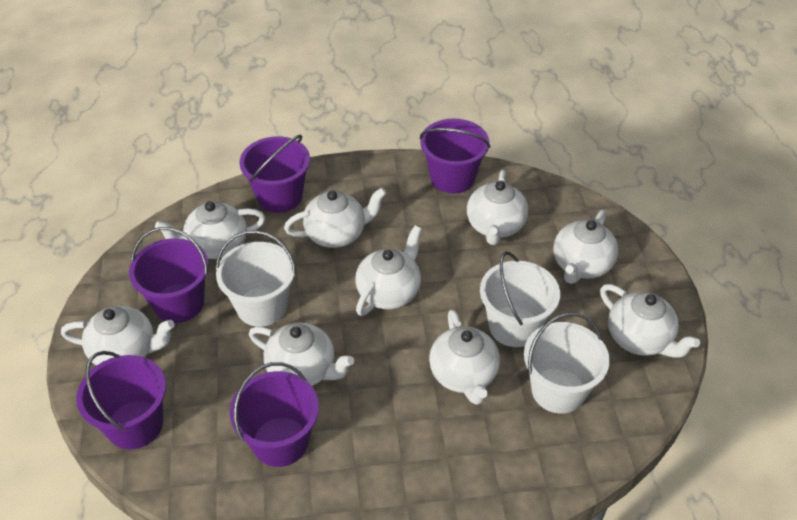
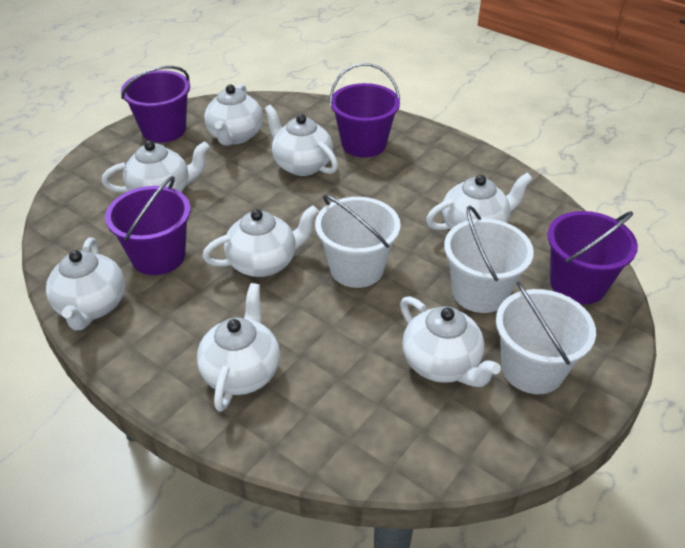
purple bucket: [76,351,166,449] [129,227,209,323] [230,362,319,467] [239,135,310,213] [420,118,490,194] = 5 -> [105,176,191,275] [121,66,190,143] [329,63,400,158] [547,211,638,304] = 4
white teapot: [61,306,175,366] [155,201,265,259] [249,323,354,386] [284,188,386,248] [355,226,422,316] [429,309,500,405] [467,170,528,245] [553,210,618,284] [600,284,700,358] = 9 -> [46,238,125,330] [102,140,209,193] [197,283,280,412] [202,206,319,277] [204,84,263,145] [264,105,338,176] [400,296,501,387] [426,173,533,230] = 8

